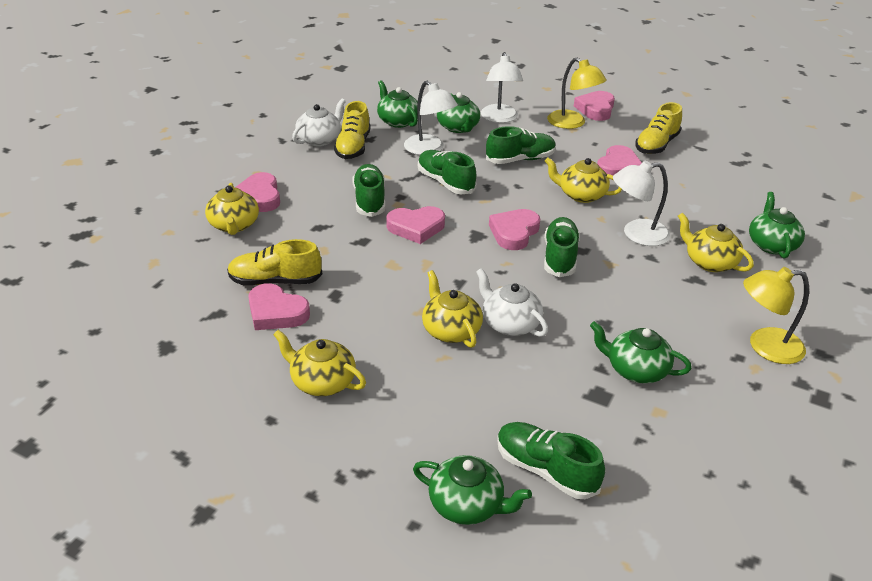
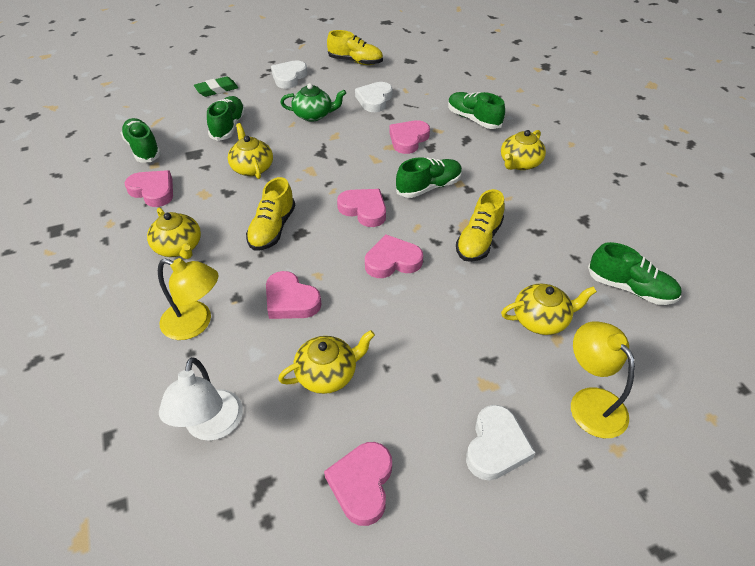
green eraser: none = 0 -> [194,76,238,97] = 1
green teapot: [377,80,418,128] [413,455,532,525] [437,92,480,133] [590,321,692,384] [749,192,805,258] = 5 -> [280,83,346,121] = 1
white heart: none = 0 -> [271,60,307,89] [355,82,393,112] [466,405,536,481] = 3
white lamp: [404,81,458,155] [481,52,523,123] [613,161,670,246] = 3 -> [159,357,243,441] = 1
white teapot: [292,99,346,146] [476,268,548,337] = 2 -> none = 0

